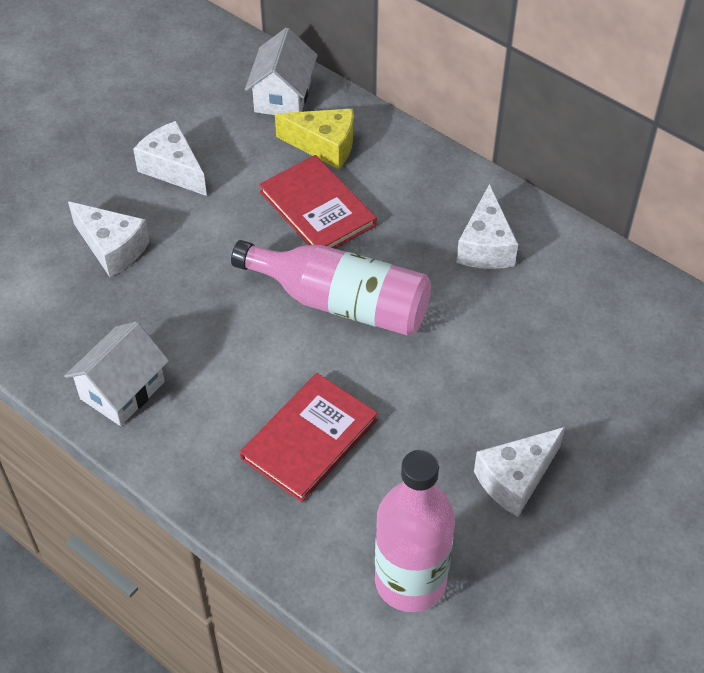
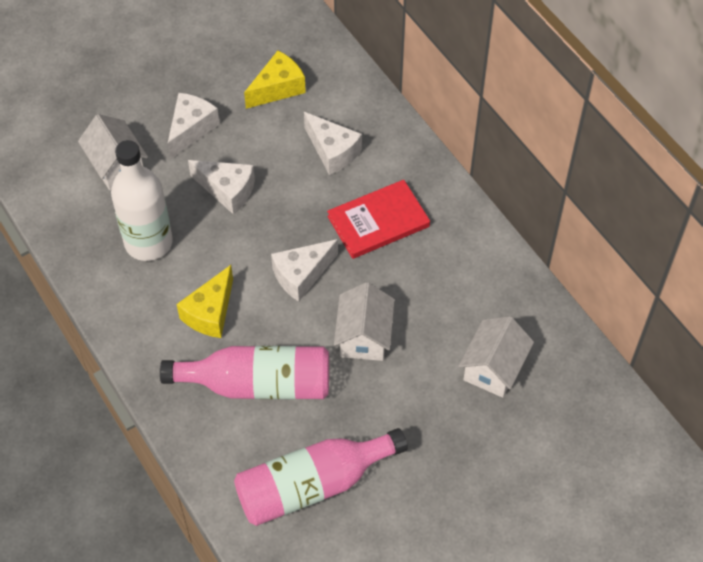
red book: [240,373,378,502] [259,155,377,249] = 2 -> [327,180,430,259] = 1
white bottle: none = 0 -> [111,140,173,261] = 1
white house: [64,322,169,426] [245,28,318,115] = 2 -> [78,114,148,190] [334,282,395,361] [459,316,534,398] = 3
yellow cheese: [275,109,353,169] = 1 -> [177,265,233,338] [244,51,306,109] = 2

